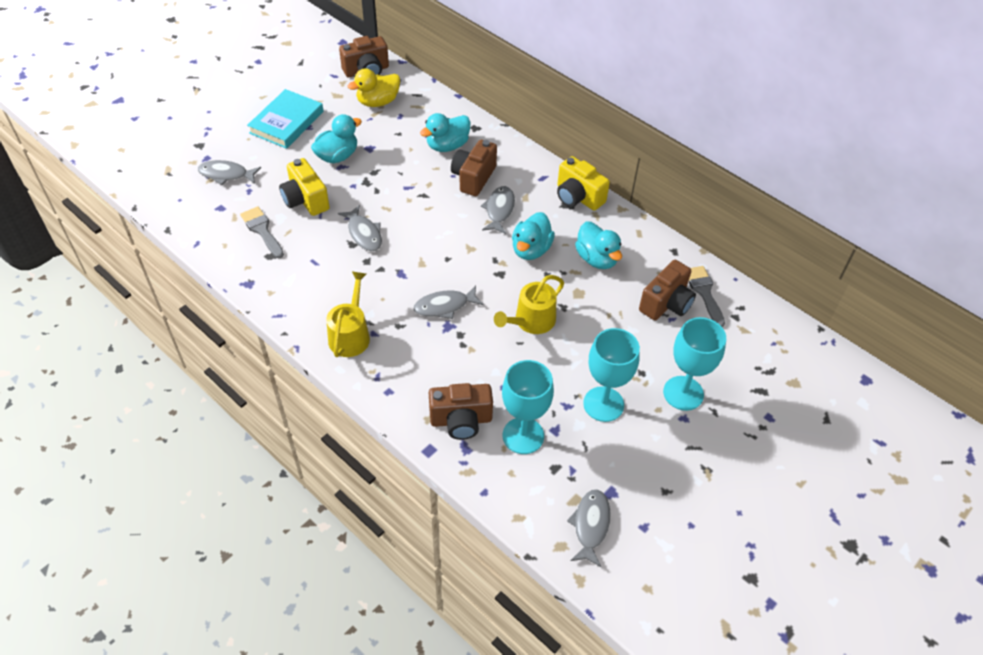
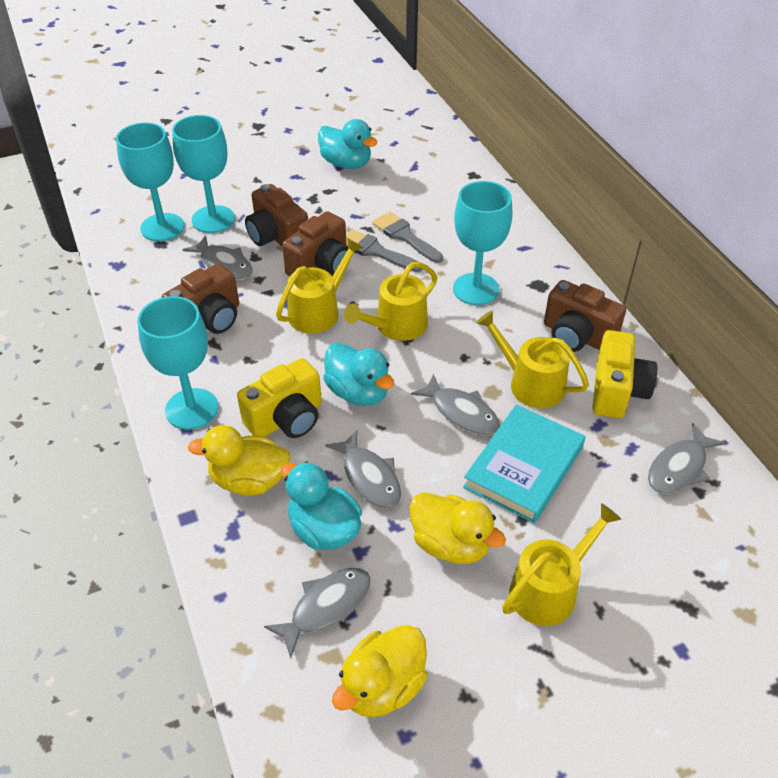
turquoise duck: [311,114,362,163] [420,113,471,152] [512,212,555,260] [575,221,622,269] = 4 -> [281,461,362,550] [318,119,378,169] [323,342,394,406] = 3
turquoise goblet: [502,360,554,454] [583,328,640,422] [663,317,726,411] = 3 -> [116,123,184,241] [138,296,218,430] [172,115,235,233] [453,181,512,305] = 4
yellow duck: [348,68,400,107] = 1 -> [188,425,290,496] [332,625,428,717] [410,492,506,564] = 3
yellow watering can: [326,271,370,357] [494,275,564,334] = 2 -> [276,238,363,334] [344,262,437,341] [476,311,589,408] [502,503,621,626] = 4

